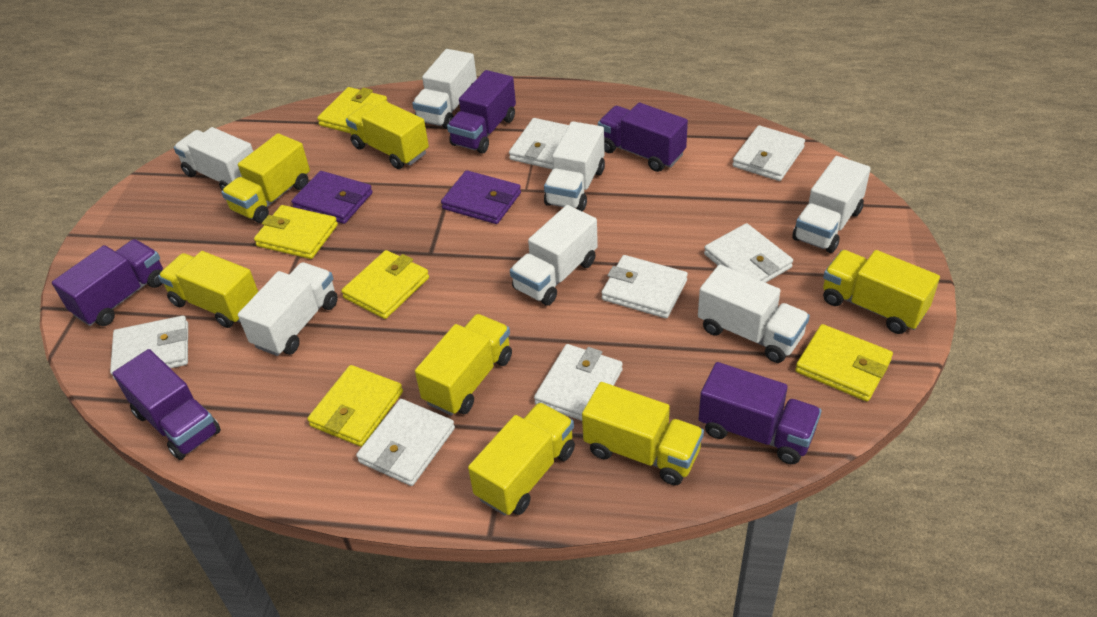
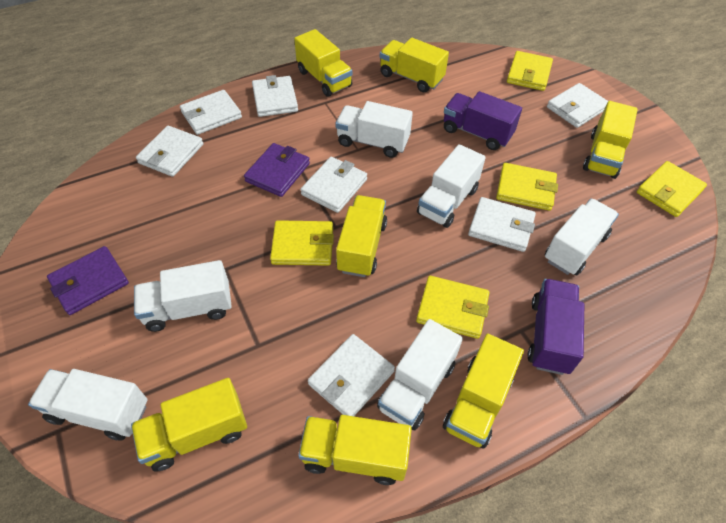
purple truck: [52,239,163,326] [112,349,221,460] [447,70,516,153] [598,103,688,172] [698,362,821,464] = 5 -> [444,91,522,150] [527,279,584,375] = 2
white truck: [174,127,253,190] [238,262,338,356] [412,49,477,129] [510,205,598,306] [544,121,605,211] [698,265,810,363] [792,156,871,253] = 7 -> [28,369,148,441] [134,260,232,332] [335,101,413,158] [377,319,463,430] [417,144,486,228] [545,199,619,275] = 6

